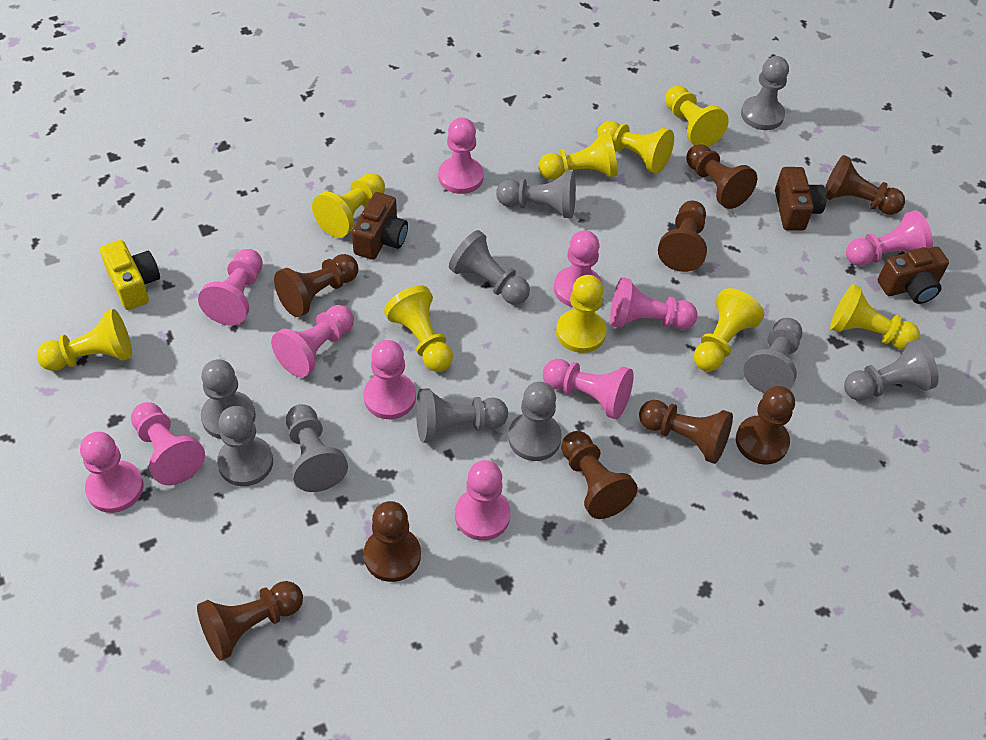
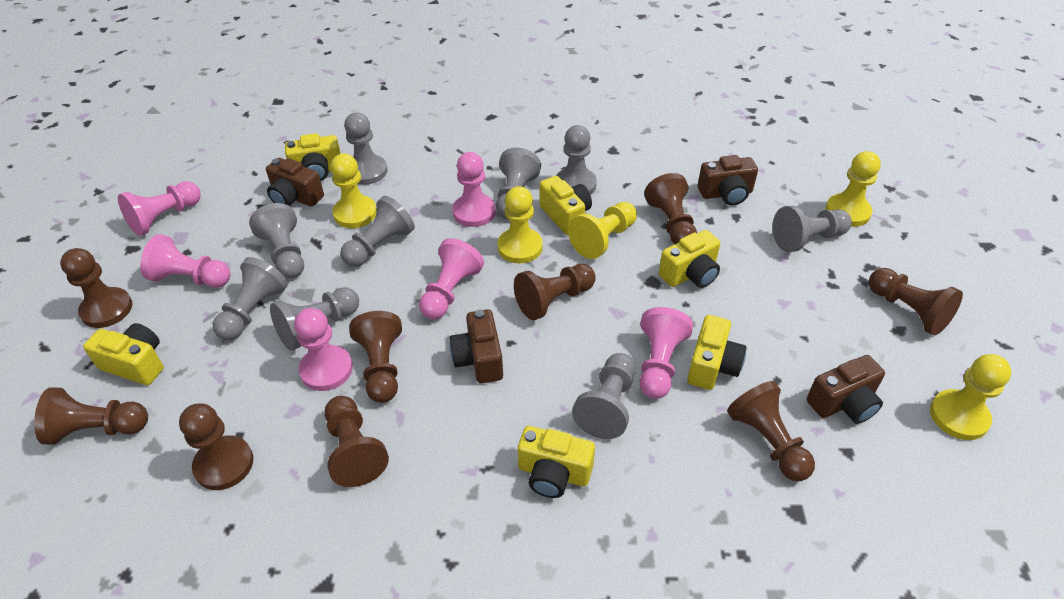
brown camera: [352,192,408,260] [775,167,827,231] [878,246,949,304] = 3 -> [266,158,324,207] [450,309,503,383] [698,155,758,206] [807,355,885,424] = 4
grey pawn: [201,359,256,439] [217,406,273,486] [286,404,348,492] [416,389,508,443] [449,230,530,305] [496,171,576,218] [508,382,562,461] [741,56,789,130] [743,318,802,393] [844,340,939,401] = 10 -> [213,257,288,340] [249,203,304,279] [270,287,359,351] [340,196,415,267] [344,113,387,185] [496,148,541,219] [556,125,597,195] [572,353,636,439] [772,206,852,252] = 9
pink pawn: [80,432,144,513] [131,402,205,485] [198,249,263,326] [271,305,354,377] [363,340,416,419] [438,117,484,194] [455,460,511,541] [543,359,634,419] [554,230,603,307] [610,277,698,329] [846,210,933,266] = 11 -> [118,181,201,236] [140,234,230,288] [294,308,353,391] [419,238,484,319] [452,152,496,227] [639,307,693,399] = 6
yellow camera: [100,240,160,310] = 1 -> [83,323,164,385] [285,133,341,181] [518,426,595,498] [539,176,592,235] [659,230,720,288] [687,315,747,390] = 6
yellow pawn: [37,309,132,371] [312,173,385,238] [384,285,453,372] [538,131,618,180] [556,275,606,353] [597,121,674,174] [665,86,729,147] [694,288,764,372] [830,284,920,350] = 9 -> [331,154,377,228] [497,186,543,263] [568,202,637,259] [825,151,881,227] [930,354,1012,440] = 5

